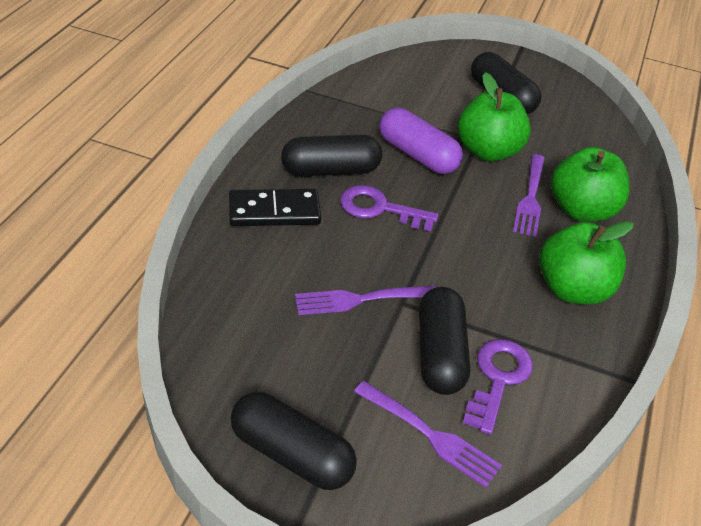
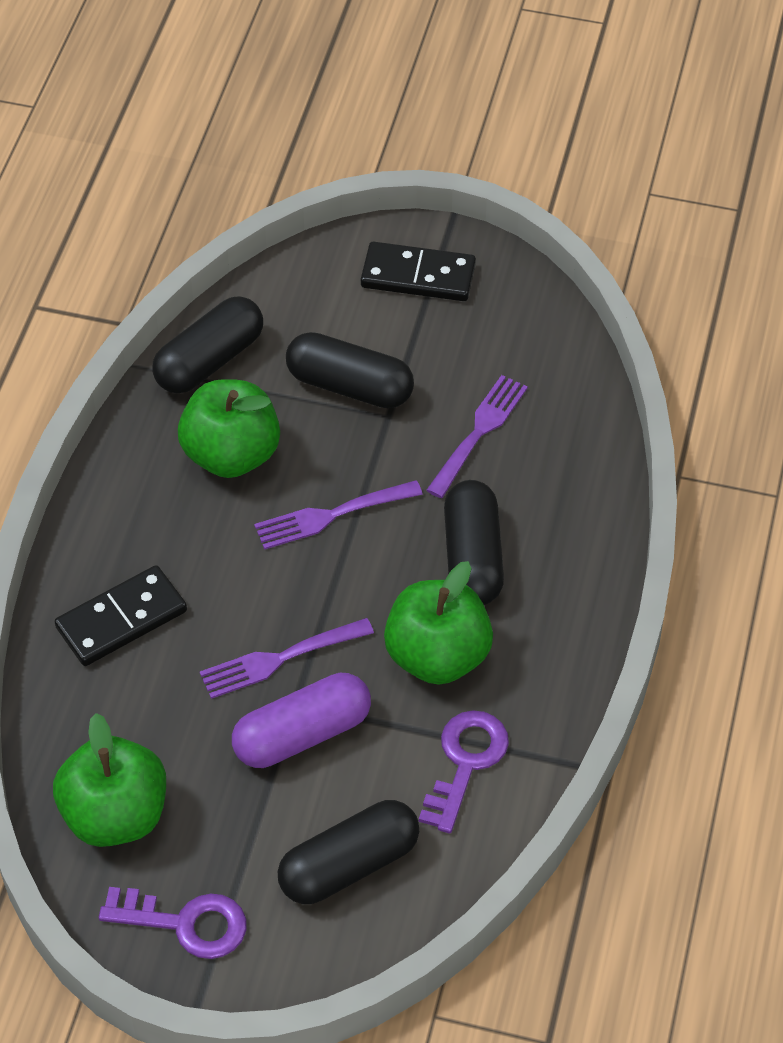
black domino: [229,189,321,226] = 1 -> [55,565,187,666] [361,242,476,301] = 2

